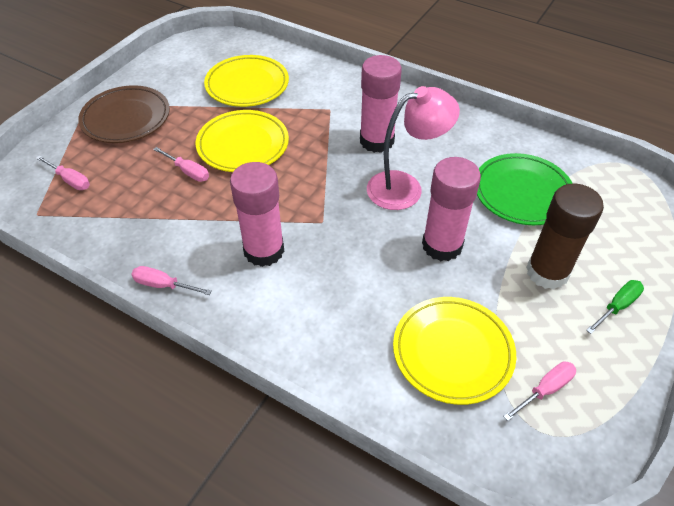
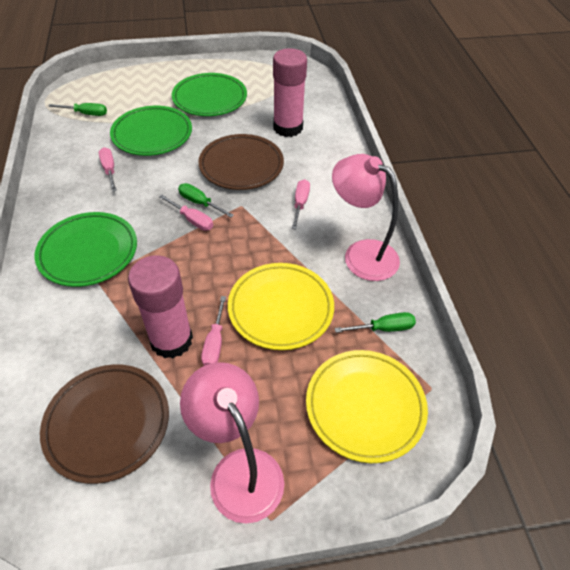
brown glue stick: [526,183,604,290] = 1 -> none = 0
brown plate: [78,85,170,143] = 1 -> [40,364,169,484] [198,134,284,190] = 2
green plate: [477,153,573,225] = 1 -> [35,212,137,287] [110,106,192,156] [172,73,247,116] = 3
green screwdriver: [586,280,644,334] = 1 -> [48,103,107,116] [178,183,234,217] [335,312,416,333] = 3
pink glue stick: [230,162,284,267] [360,55,402,153] [422,157,481,261] = 3 -> [128,255,193,358] [273,48,307,137] = 2
pink lamp: [367,86,460,210] = 1 -> [180,362,284,524] [332,154,400,281] = 2
yellow plate: [196,110,289,172] [204,55,289,107] [393,297,516,405] = 3 -> [228,263,334,350] [306,350,428,463] = 2

